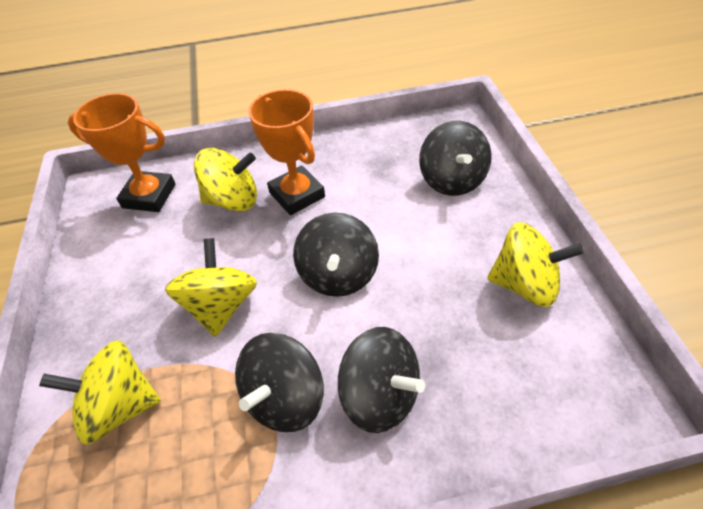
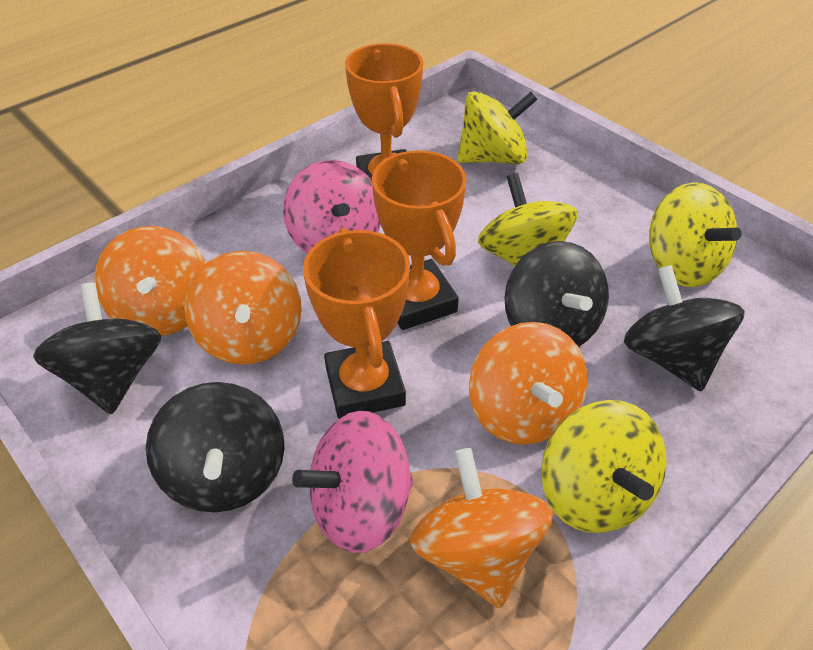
orange spinning top: none = 0 -> [94,226,206,336] [184,251,302,365] [410,448,553,608] [469,322,587,445] = 4
orange trophy: [68,93,175,212] [248,89,325,215] = 2 -> [303,228,410,419] [345,43,423,180] [372,150,467,330] = 3
pink spinning top: none = 0 -> [283,160,381,254] [292,411,413,553] = 2

